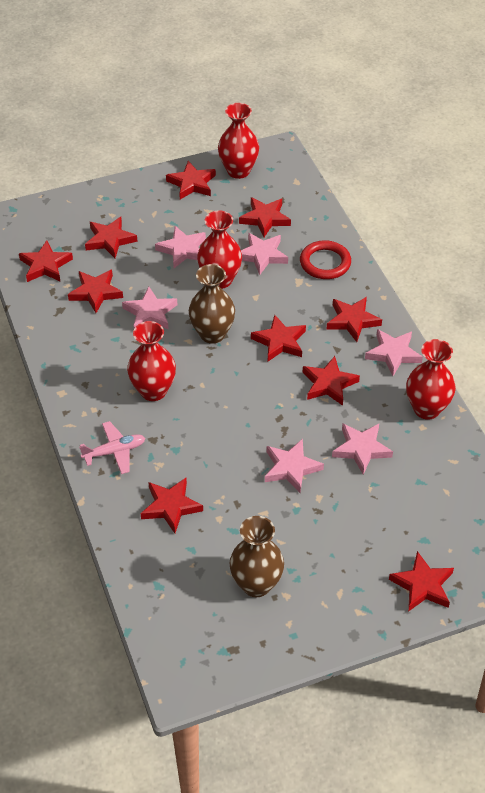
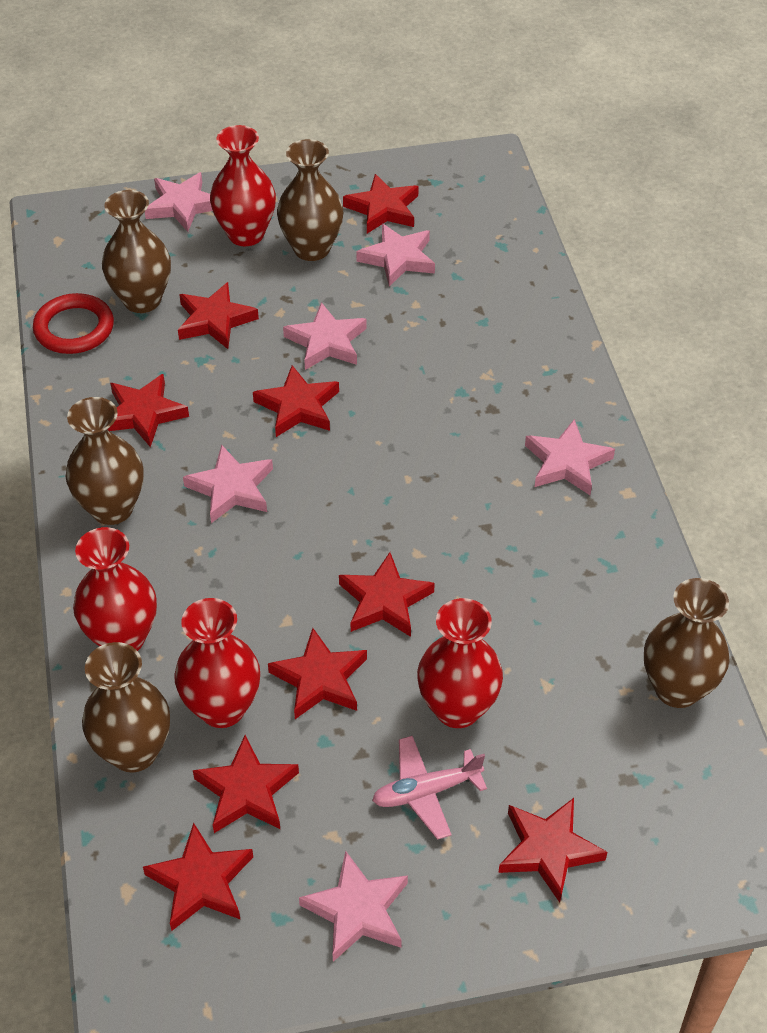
brown vase: [189,264,235,344] [229,516,284,597] = 2 -> [66,397,144,525] [82,642,170,772] [102,190,171,313] [277,139,343,261] [644,578,730,708] = 5
red star: [19,240,73,282] [68,269,123,313] [85,217,138,258] [141,478,203,533] [166,161,216,199] [239,197,291,237] [251,315,306,361] [303,356,360,406] [326,297,382,342] [389,551,454,612] = 10 -> [107,374,189,447] [143,823,253,931] [178,282,259,349] [193,735,299,833] [253,365,339,437] [268,628,367,719] [339,552,435,637] [343,174,419,234] [498,798,608,903] = 9

